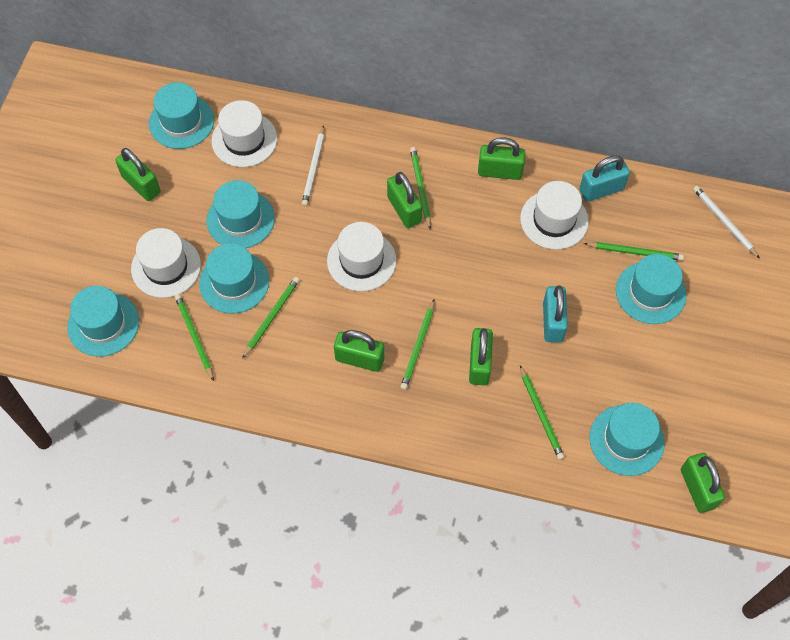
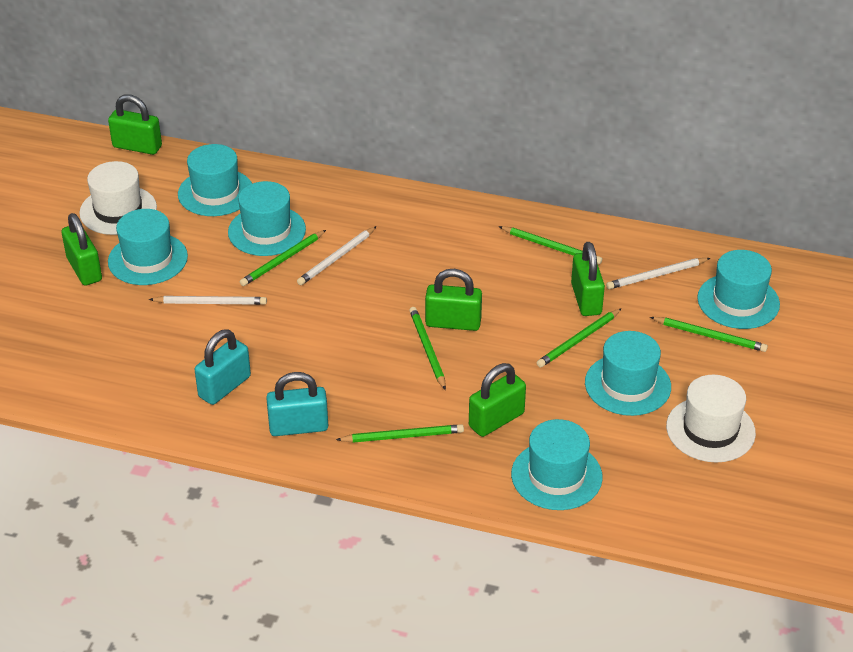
green padlock: [115,148,161,201] [334,330,384,372] [387,172,422,228] [469,328,493,385] [478,138,526,180] [681,453,725,513] = 6 -> [62,213,102,286] [108,95,162,155] [425,269,482,331] [469,363,526,437] [571,242,605,316] = 5
white hat: [131,228,201,298] [211,100,277,167] [327,222,396,292] [520,181,589,250] = 4 -> [79,161,157,235] [666,375,756,463] = 2
white pencil: [302,125,324,206] [693,186,760,258] = 2 -> [149,296,267,305] [297,226,377,285] [606,258,710,289] = 3

